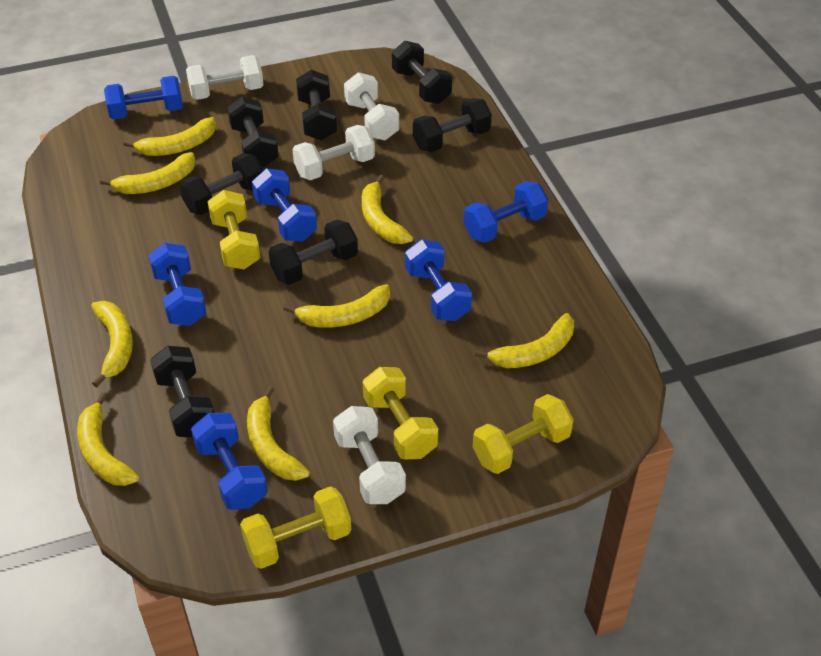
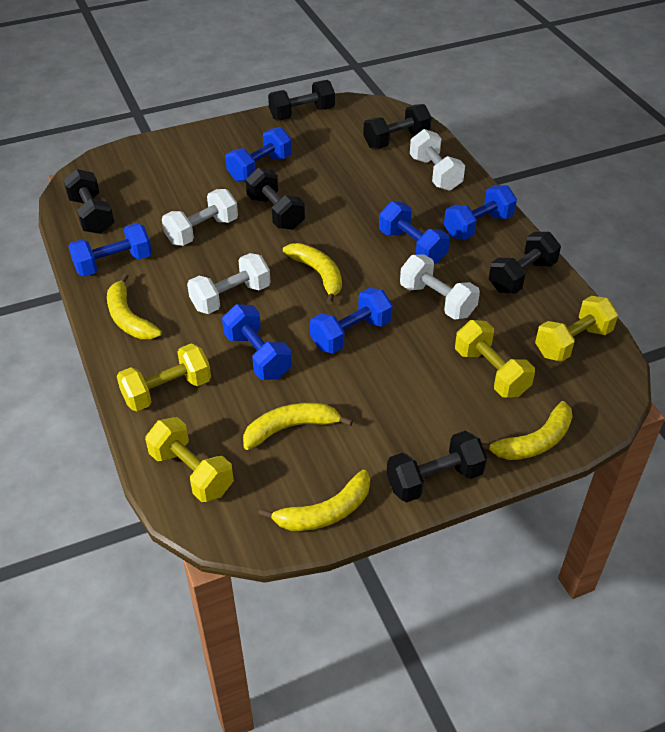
black dumbbell: [150,346,214,437] [179,153,263,215] [227,97,278,167] [269,220,358,285] [296,70,337,140] [392,41,452,104] [413,98,492,152] = 7 -> [63,169,114,234] [246,168,305,230] [268,80,335,121] [363,104,432,149] [386,431,487,502] [489,232,561,294] = 6
yellow banana: [77,392,139,486] [91,301,133,387] [100,152,196,194] [123,117,216,156] [247,386,310,481] [283,285,390,328] [362,175,413,244] [475,313,574,368] = 8 -> [107,273,162,339] [243,402,353,450] [258,470,370,531] [283,243,342,305] [482,401,573,460] = 5

